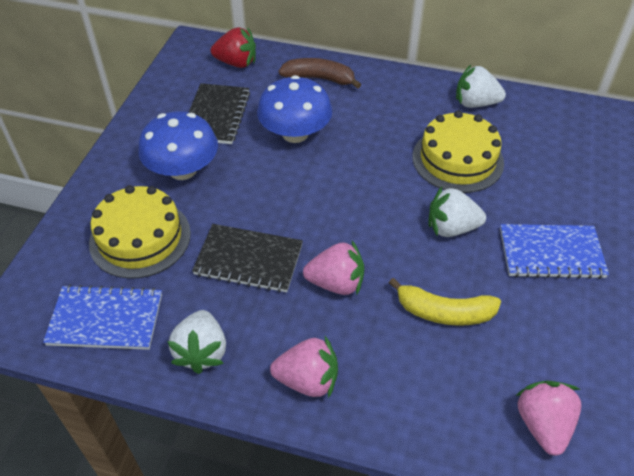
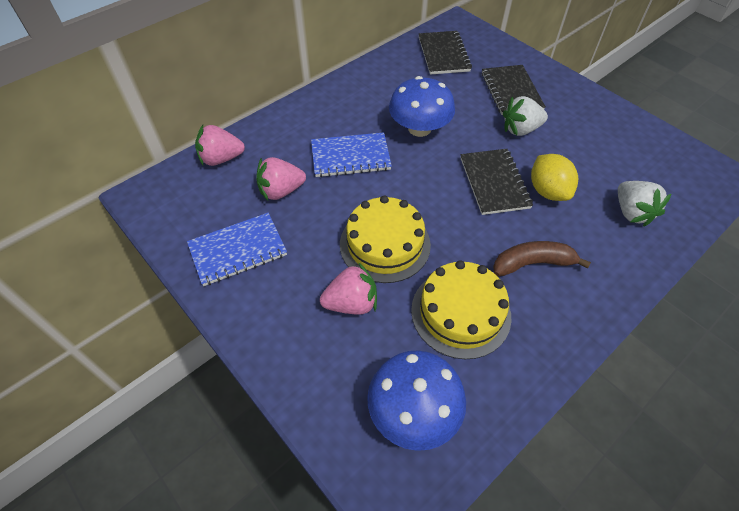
black notebook: [189,83,250,144] [192,224,303,293] = 2 -> [419,31,472,75] [460,149,533,215] [482,65,546,115] = 3
red strawberry: [211,27,256,68] = 1 -> none = 0
white strawberry: [167,310,226,374] [429,186,486,237] [456,65,506,108] = 3 -> [503,96,548,136] [618,181,671,226] = 2
yellow banana: [389,278,501,326] = 1 -> none = 0
yellow lemon: none = 0 -> [531,154,578,201] = 1

